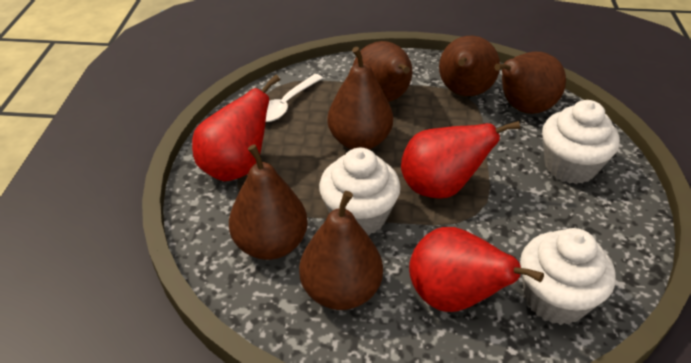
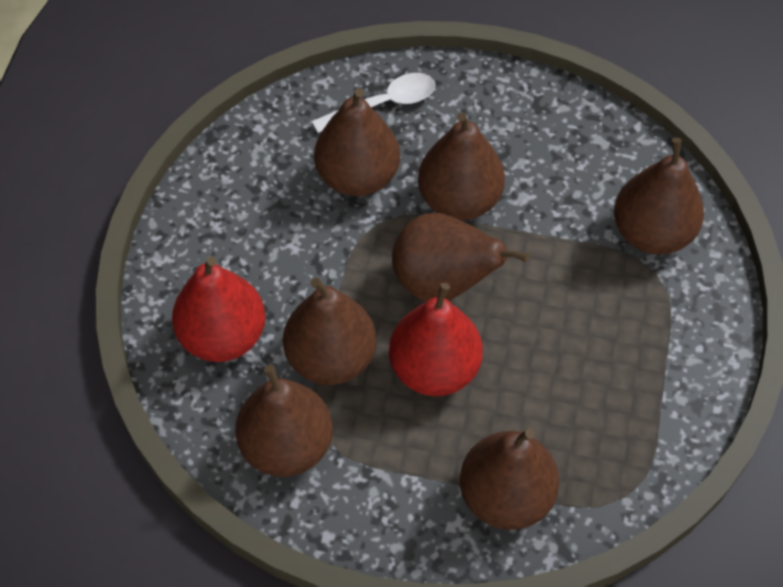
brown pear: [229,144,308,260] [299,191,383,310] [327,47,393,150] [353,41,412,102] [439,36,500,96] [494,52,566,114] = 6 -> [235,365,333,477] [283,277,376,385] [314,88,400,196] [392,213,529,302] [418,112,505,220] [460,428,559,530] [614,138,704,254] = 7
red pear: [192,75,280,181] [401,121,520,199] [409,227,544,312] = 3 -> [172,256,266,362] [389,283,483,396] = 2
white cupcake: [319,148,401,235] [520,228,616,325] [542,100,620,184] = 3 -> none = 0

